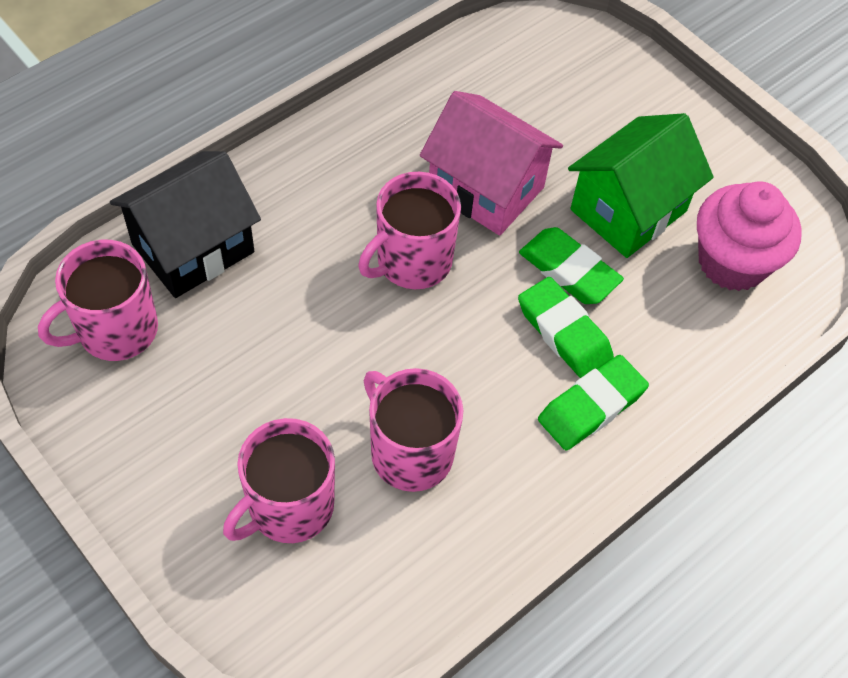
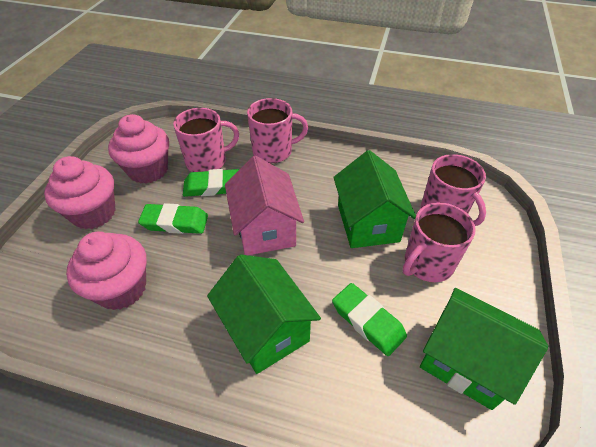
black house: [110,151,261,298] = 1 -> none = 0
green house: [568,113,714,258] = 1 -> [207,255,321,374] [333,150,416,248] [420,288,548,410] = 3
pink cupcake: [697,181,801,291] = 1 -> [44,156,116,229] [66,231,147,310] [108,114,169,184] = 3

